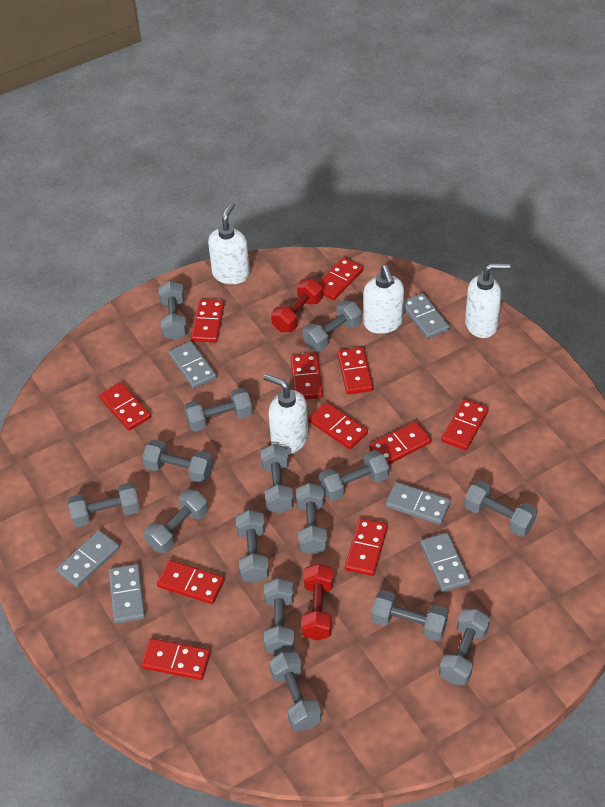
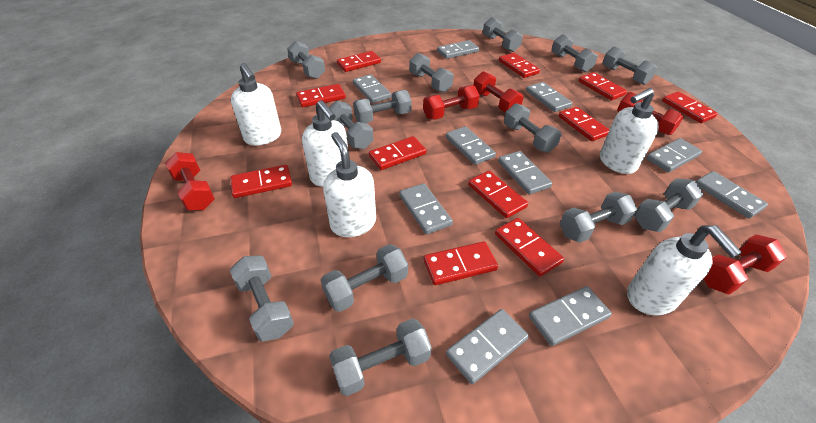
grey domino: [56,530,120,587] [109,564,145,624] [168,341,217,389] [386,482,451,525] [403,293,450,339] [420,532,470,592] = 6 -> [353,74,391,103] [399,183,453,235] [437,40,479,59] [446,126,496,165] [446,309,529,384] [498,151,552,195] [526,82,572,112] [529,286,612,346] [646,138,702,173] [696,171,768,219] = 10
grey dumbbell: [68,482,140,527] [142,439,213,483] [144,489,208,553] [159,281,187,340] [184,388,253,432] [236,510,269,583] [260,444,294,513] [264,578,295,655] [269,652,321,731] [296,483,327,555] [303,300,362,351] [319,450,389,501] [371,590,448,641] [439,609,490,685] [464,480,537,537] = 15 -> [230,255,294,342] [287,41,325,79] [321,244,408,312] [329,101,373,149] [329,318,432,396] [353,90,412,123] [409,53,453,92] [483,17,523,52] [504,103,562,152] [551,34,598,72] [560,192,637,243] [602,47,657,85] [634,178,703,232] = 13
red dumbbell: [271,279,323,332] [301,563,333,641] = 2 -> [165,152,215,210] [423,85,480,120] [473,71,523,113] [617,92,684,135] [703,234,787,295] = 5
white soap dispenser: [208,202,250,284] [263,374,308,455] [363,265,404,334] [465,263,510,338] = 4 -> [231,63,281,146] [302,100,348,187] [323,132,376,237] [600,88,659,174] [627,225,742,316] = 5

